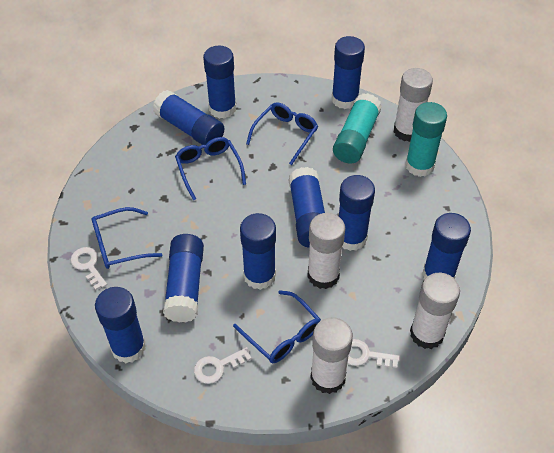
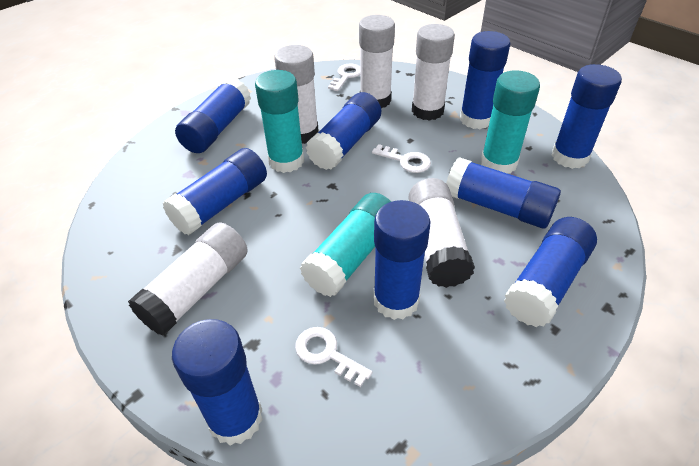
blue glasses: [92,207,163,269] [175,137,246,201] [233,290,321,363] [246,102,318,165] = 4 -> none = 0
turquoise glue stick: [333,93,382,164] [405,102,447,177] = 2 -> [255,70,304,173] [300,193,391,297] [480,70,540,174] = 3
white glue stick: [307,213,345,289] [310,317,353,394] [394,68,433,142] [410,273,460,349] = 4 -> [128,223,248,336] [274,45,319,144] [359,15,395,108] [408,178,475,288] [412,24,455,121] = 5

